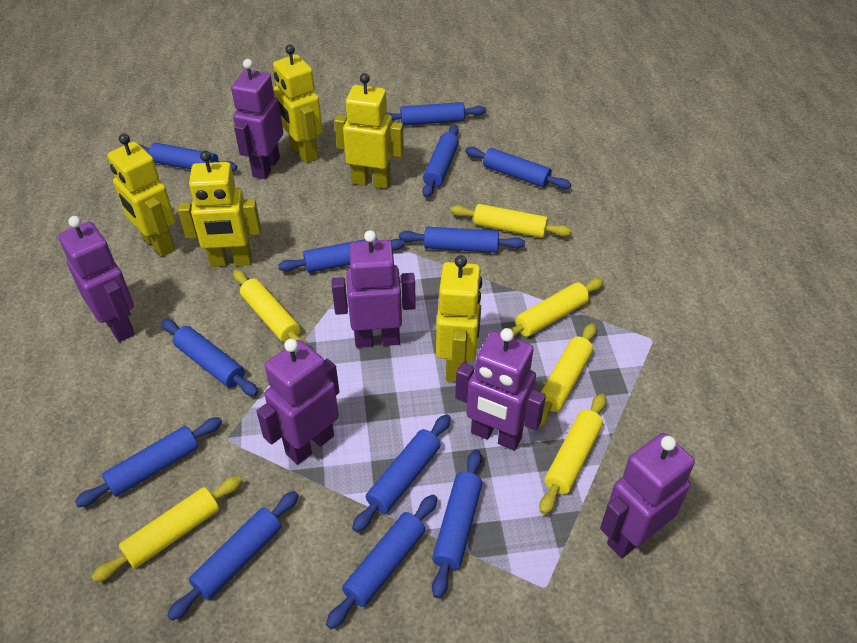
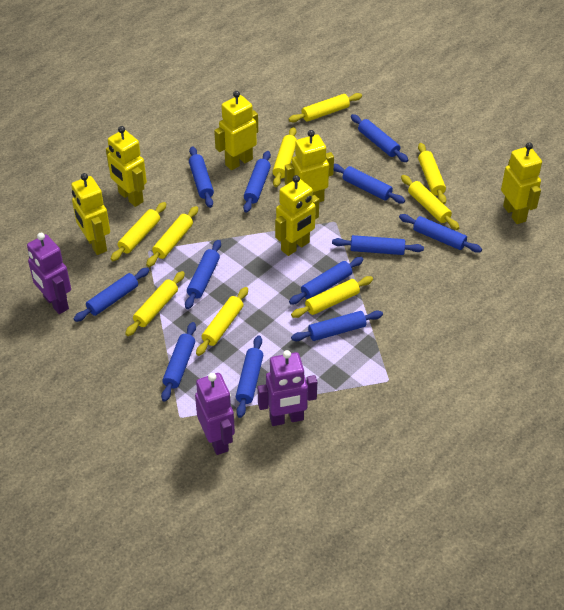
purple robot: [58,216,135,342] [231,59,283,179] [256,339,339,465] [332,230,416,348] [455,328,546,451] [600,433,695,558] = 6 -> [27,233,71,314] [195,373,235,455] [257,350,317,426] = 3
yellow robot: [108,134,175,257] [178,151,261,267] [273,44,323,163] [334,73,404,189] [436,255,482,382] = 5 -> [71,173,110,255] [106,126,147,207] [214,91,258,170] [275,175,319,256] [285,130,334,202] [501,142,542,224] = 6
yellow rolling pin: [91,476,242,583] [233,270,308,345] [450,204,572,238] [509,278,604,338] [538,323,596,428] [540,394,606,515] = 6 -> [111,202,166,261] [125,271,185,336] [146,206,198,267] [196,287,248,356] [272,127,297,187] [289,93,362,122] [291,276,373,318] [401,175,459,230] [418,143,447,204] = 9

